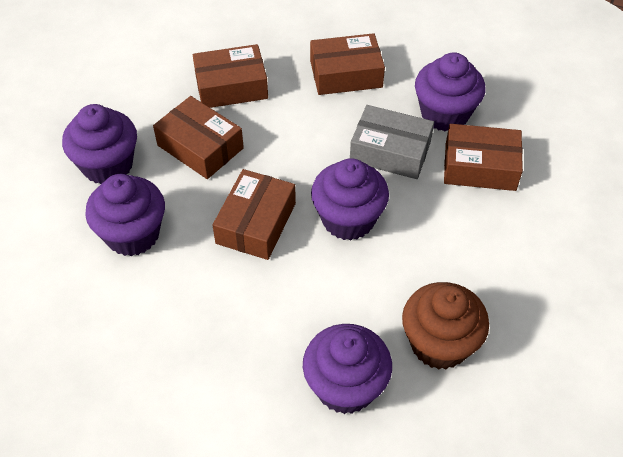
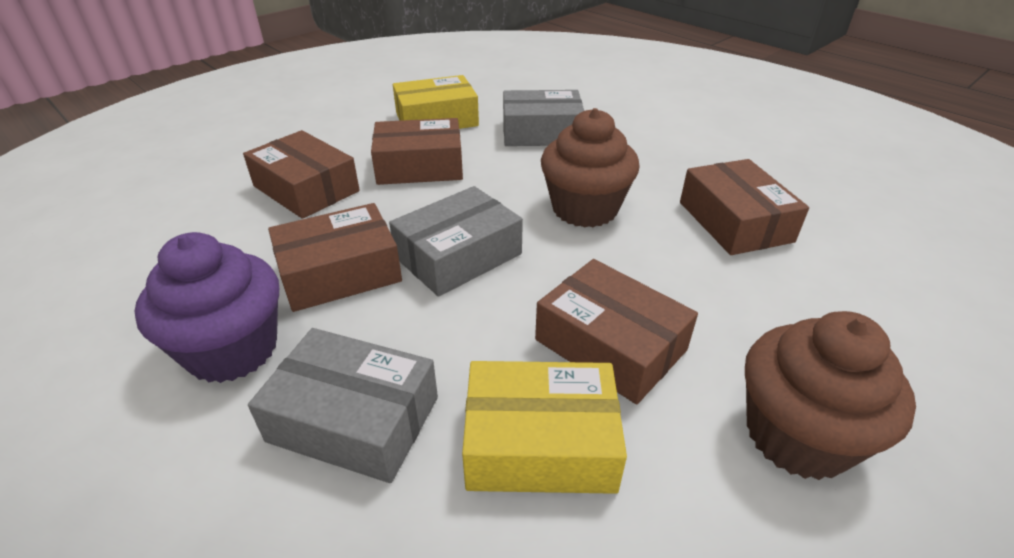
brown cupcake: [402,282,489,370] = 1 -> [541,108,640,228] [745,311,916,480] = 2
grey box: [350,105,434,179] = 1 -> [248,328,438,483] [389,186,523,297] [503,90,584,146] = 3
purple cupcake: [62,104,137,184] [85,174,165,256] [303,324,392,414] [311,158,389,241] [415,52,485,131] = 5 -> [135,232,279,383] = 1
yellow box: none = 0 -> [393,75,479,129] [462,361,627,494] = 2

